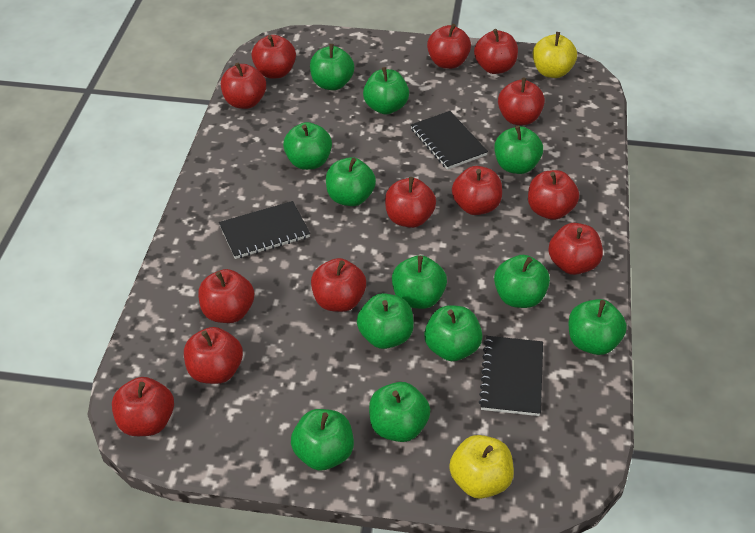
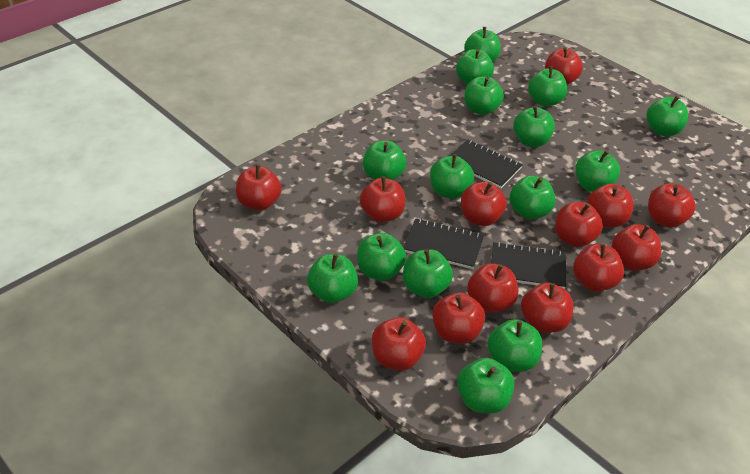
green apple: [283,122,332,170] [291,409,354,471] [310,44,354,90] [326,157,376,206] [357,293,414,349] [363,67,409,115] [369,382,430,442] [392,255,447,309] [424,305,483,361] [494,125,543,174] [494,255,550,308] [569,299,627,355] = 12 -> [307,254,358,303] [357,233,406,281] [363,141,406,180] [403,249,453,298] [430,154,474,199] [456,49,494,85] [457,358,514,413] [464,27,501,62] [464,76,504,115] [488,319,542,372] [510,175,555,220] [513,105,555,147] [528,66,567,107] [575,150,620,192] [647,96,688,136] = 15
yellow apple: [449,435,514,499] [533,32,577,78] = 2 -> none = 0

